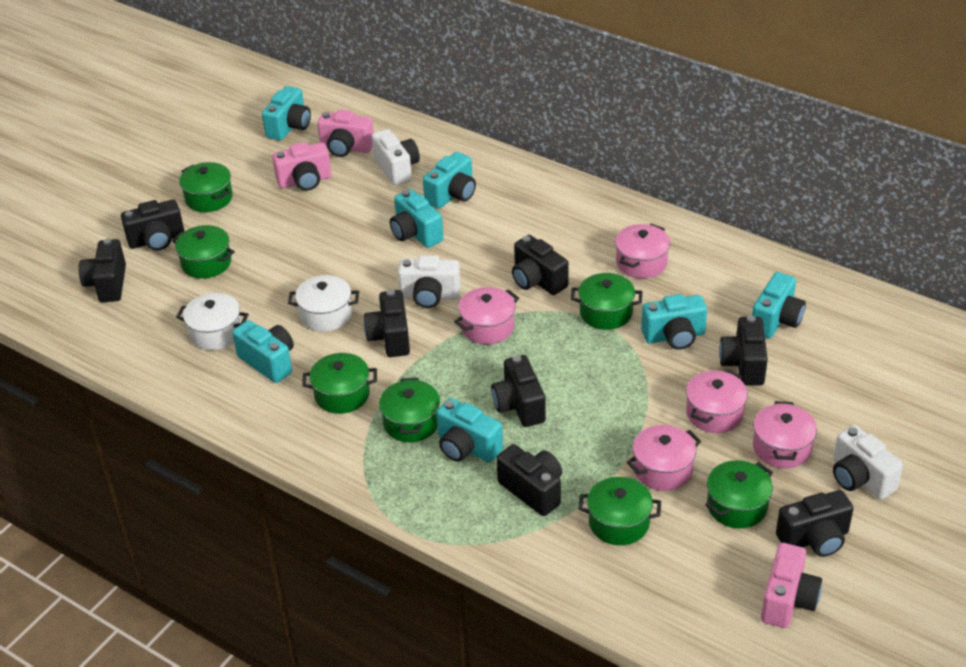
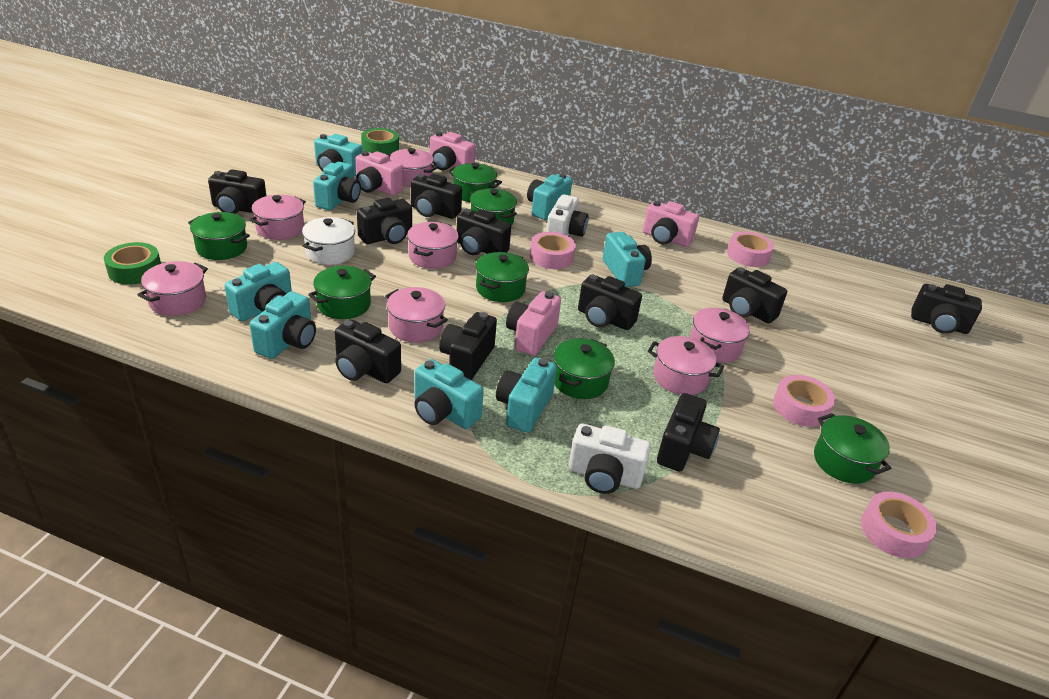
black camera: [79,238,126,302] [121,200,185,251] [363,290,410,357] [491,355,546,427] [497,444,562,516] [512,235,568,295] [719,316,768,385] [776,490,854,557] = 8 -> [208,169,266,214] [335,319,401,383] [357,198,412,244] [411,174,462,219] [439,312,497,380] [457,209,511,255] [578,275,642,330] [657,393,720,472] [722,267,787,323] [911,284,982,334] = 10
green tape: none = 0 -> [104,242,161,285] [361,128,399,155] = 2
pink camera: [272,142,332,191] [317,110,374,157] [761,543,822,628] = 3 -> [355,151,403,196] [430,132,476,170] [506,292,561,356] [643,201,699,247] = 4
pink pot: [454,287,519,345] [615,224,670,278] [627,425,701,491] [686,370,748,433] [753,401,817,468] = 5 -> [137,261,208,316] [249,195,306,240] [385,287,448,343] [388,148,438,187] [407,222,459,269] [648,336,724,395] [690,308,750,363] = 7
pink tape: none = 0 -> [530,232,576,269] [727,231,774,267] [773,375,835,427] [861,492,937,558] = 4
turquoise camera: [232,320,294,383] [262,86,311,140] [390,189,443,248] [423,152,476,209] [436,398,503,462] [641,294,707,350] [752,272,806,338] = 7 -> [225,262,292,321] [250,292,316,359] [313,162,361,210] [314,134,363,176] [414,359,484,429] [496,358,557,433] [527,173,572,220] [603,232,652,287] = 8
white camera: [371,129,420,186] [398,255,461,308] [833,425,903,500] = 3 -> [546,194,588,237] [569,424,651,494] = 2
white pot: [176,293,248,350] [288,275,359,332] = 2 -> [302,217,355,265] = 1

